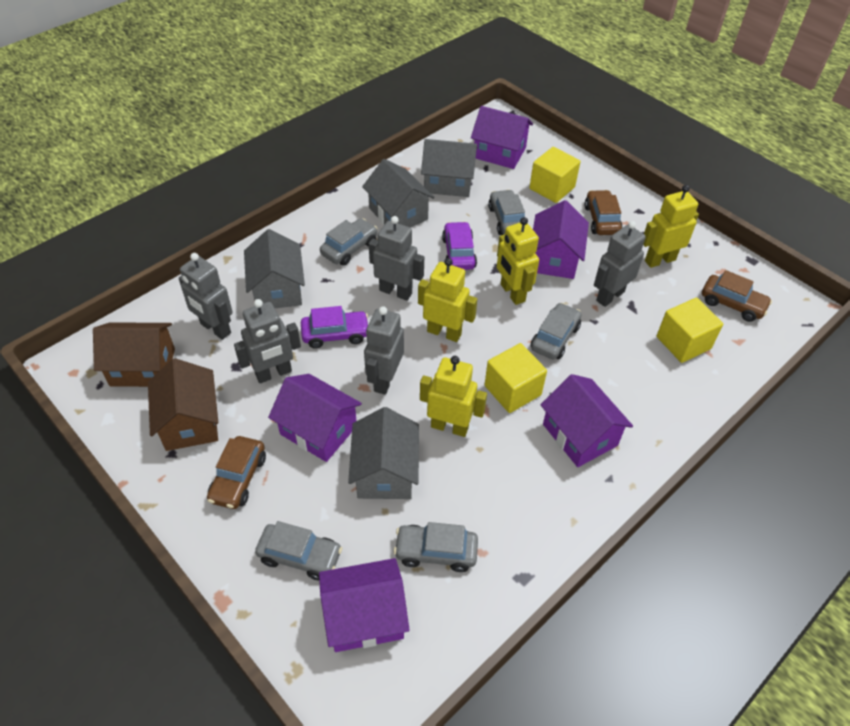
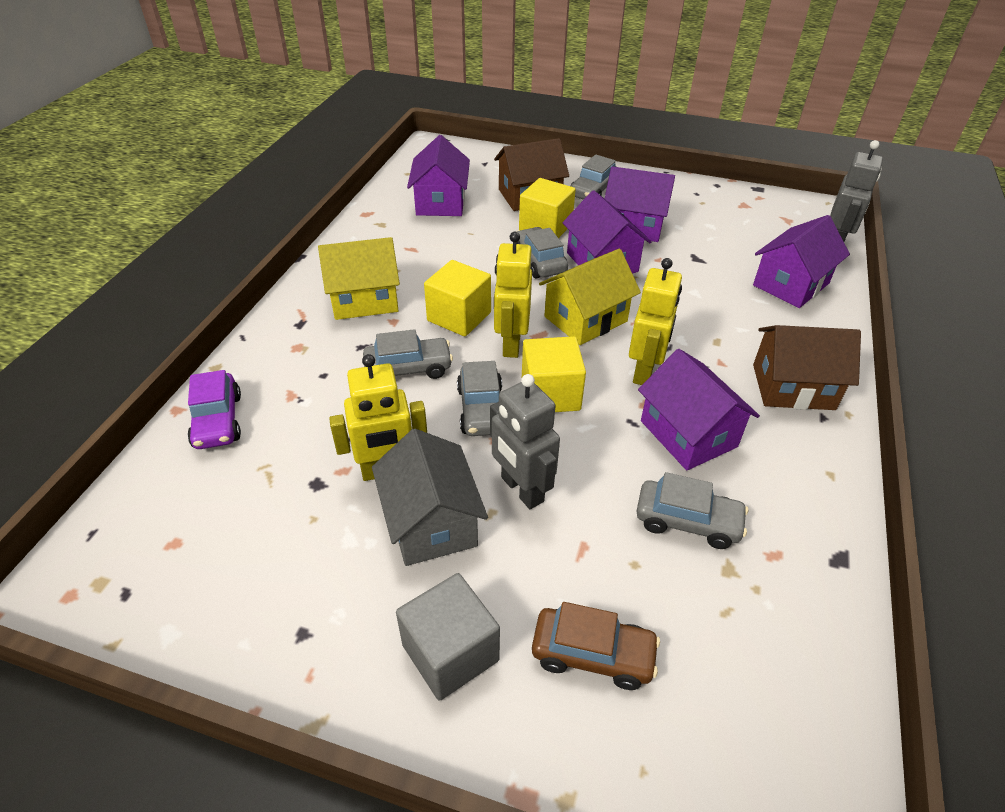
brown car: [207,436,266,509] [584,190,622,235] [702,270,772,322] = 3 -> [532,602,660,690] = 1
grey cube: none = 0 -> [396,573,500,701] = 1
grey house: [244,229,305,308] [348,407,419,499] [362,159,435,228] [421,139,477,197] = 4 -> [372,429,488,566] = 1
grey robot: [179,253,233,340] [234,299,301,383] [364,306,404,395] [369,216,424,301] [594,221,646,307] = 5 -> [490,374,560,509] [830,140,883,242] = 2
purple car: [301,306,368,348] [442,221,477,270] = 2 -> [188,370,241,449] = 1
yellow house: none = 0 -> [318,237,400,320] [539,249,641,345] = 2
yellow robot: [418,258,477,342] [420,356,487,437] [497,217,539,305] [643,185,699,268] = 4 -> [329,354,427,481] [494,232,532,358] [629,258,682,385] = 3

